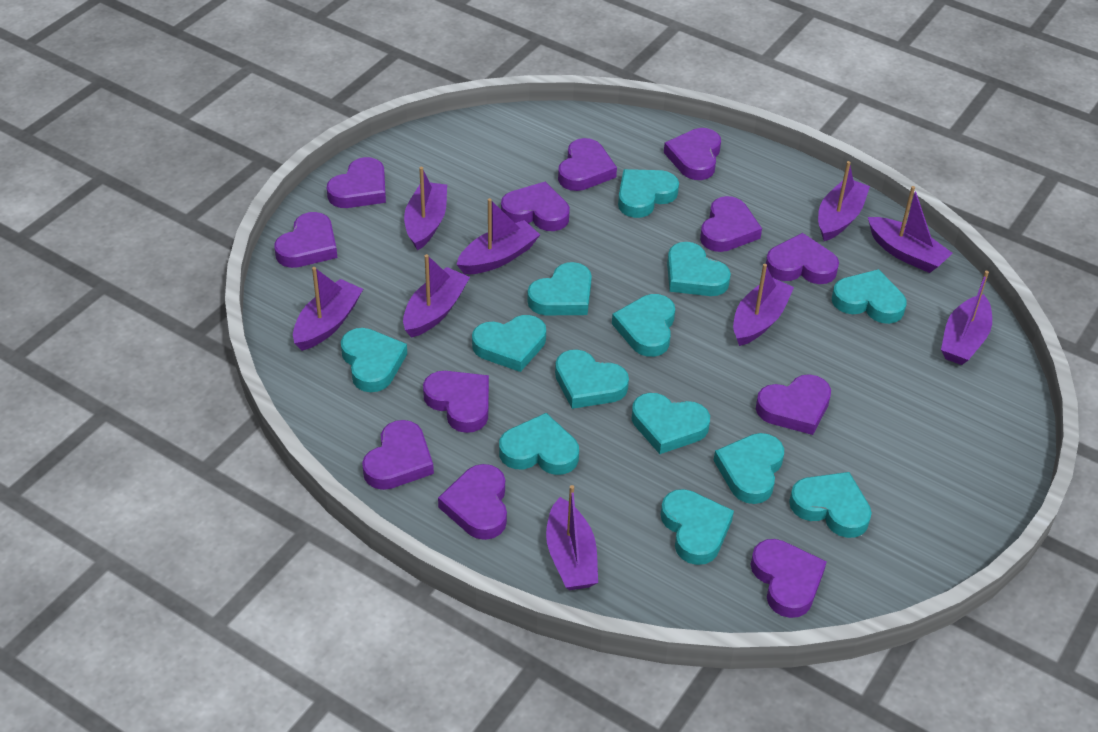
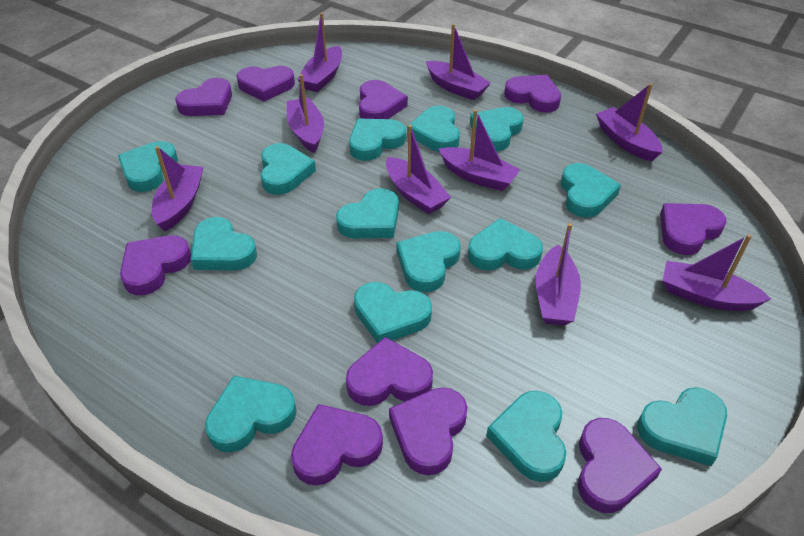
purple heart: [274,212,337,268] [327,157,386,208] [362,420,434,490] [423,371,489,433] [438,464,507,540] [501,181,570,231] [558,138,617,191] [664,128,721,180] [700,196,762,252] [751,539,827,618] [756,374,831,435] [766,233,839,284] = 12 -> [120,236,191,295] [176,78,232,116] [236,66,295,102] [291,404,383,486] [346,337,433,406] [359,80,408,119] [389,387,468,475] [504,75,561,112] [577,418,662,513] [660,203,726,255] = 10
turquoise heart: [341,328,407,392] [472,315,546,372] [499,413,579,475] [527,262,592,315] [555,350,629,409] [612,294,675,357] [618,169,679,218] [631,393,710,454] [661,489,734,565] [667,242,731,296] [713,433,784,504] [789,472,872,538] [832,269,906,324] = 13 -> [118,141,178,192] [191,217,257,271] [205,376,297,453] [261,143,316,195] [336,188,399,238] [349,118,406,161] [354,282,432,343] [397,231,461,292] [407,106,460,152] [468,218,543,271] [470,107,524,151] [486,391,566,482] [561,163,621,218] [637,387,727,466] = 14

